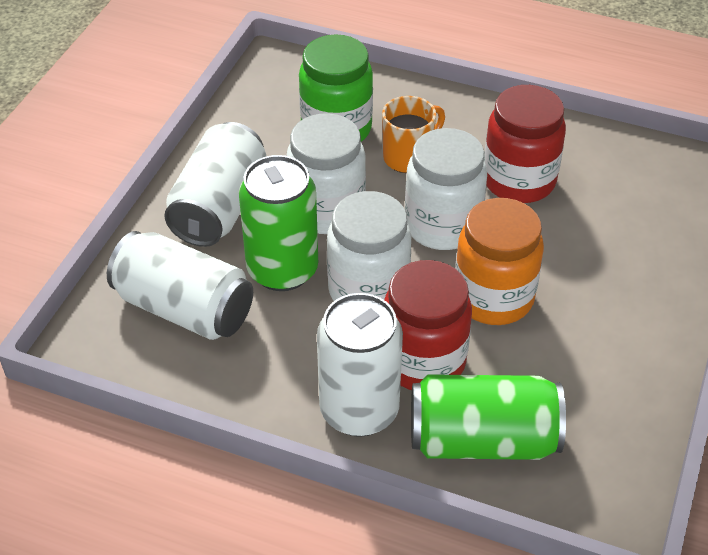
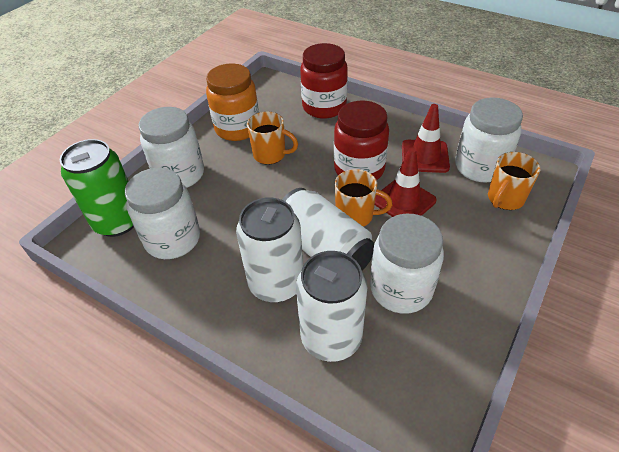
green can: [239,155,318,291] [411,374,566,460] = 2 -> [60,139,134,237] = 1
green jar: [299,35,373,142] = 1 -> none = 0
orange mug: [382,96,445,173] = 1 -> [247,111,298,165] [335,169,392,227] [488,152,541,210] = 3
red traffic cone: none = 0 -> [375,148,437,217] [402,104,450,173] = 2
white jar: [286,113,366,234] [327,191,412,301] [405,128,487,250] = 3 -> [125,168,200,259] [139,107,204,188] [370,214,444,314] [455,98,523,182] = 4

